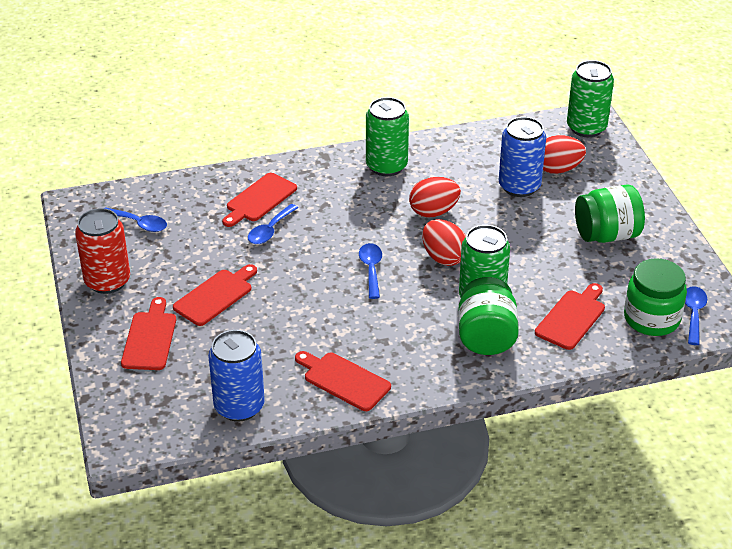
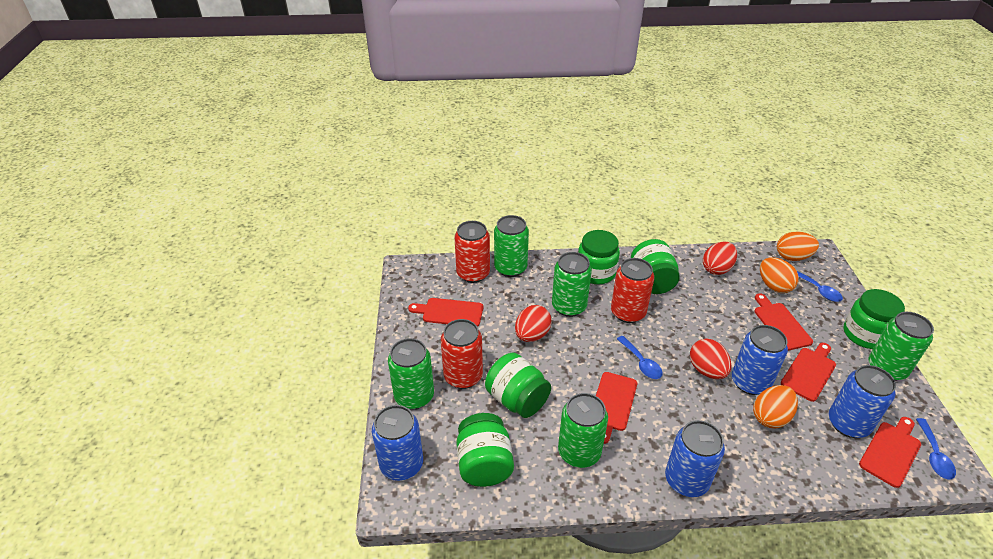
blue can: [208,330,265,422] [499,117,546,197] = 2 -> [372,405,423,481] [665,420,725,497] [732,325,788,395] [829,365,896,438] = 4
blue spoon: [105,207,167,232] [248,204,298,244] [359,243,382,299] [685,286,707,345] = 4 -> [617,336,663,379] [796,270,843,302] [916,418,956,480] = 3
green can: [366,97,409,176] [459,225,510,297] [567,60,614,137] = 3 -> [388,338,434,409] [494,215,529,277] [552,252,592,317] [558,393,608,468] [868,312,934,381] = 5
green jar: [458,277,519,355] [575,184,645,243] [624,258,687,336] = 3 -> [456,413,514,487] [485,353,551,418] [578,230,620,284] [631,239,680,294] [843,289,905,349] = 5
orange egg: none = 0 -> [753,385,798,429] [760,257,799,293] [777,231,819,261] = 3
red can: [75,208,130,294] = 1 -> [441,319,483,389] [454,221,490,283] [611,258,654,323] = 3

